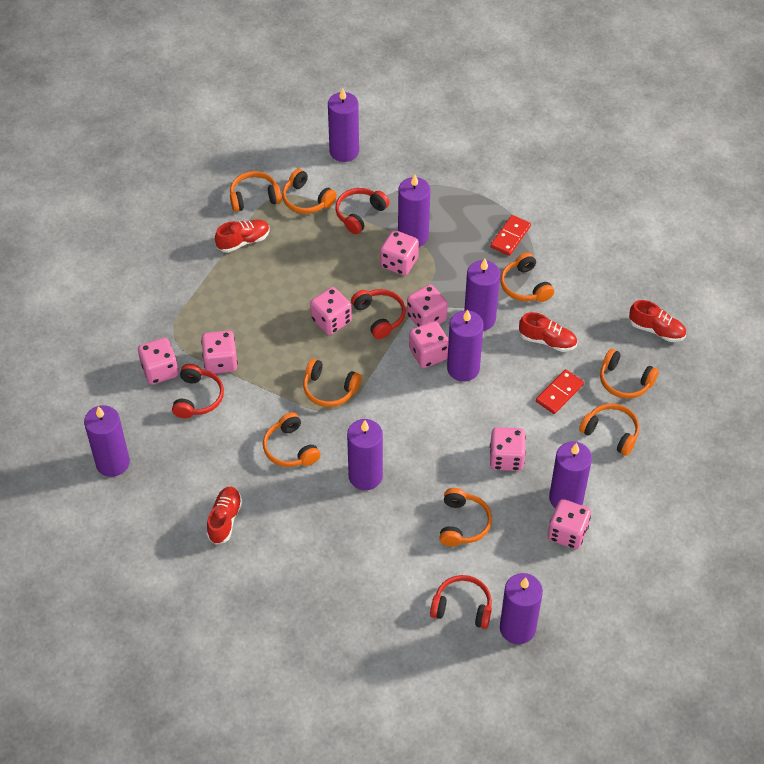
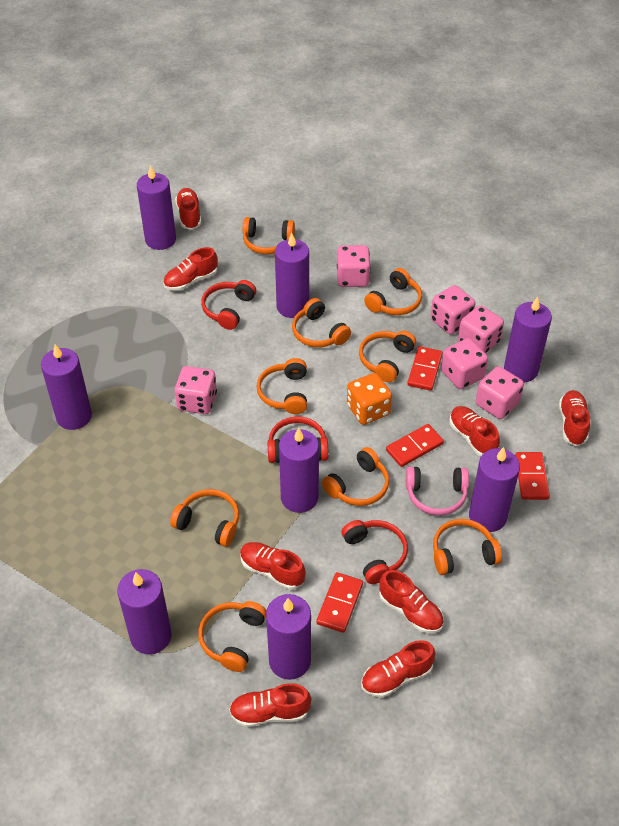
orange dice: none = 0 -> [347,373,392,425] = 1
orange headphones: [230,171,282,212] [263,412,320,467] [282,169,337,214] [303,359,361,407] [439,488,492,547] [500,252,554,302] [579,403,640,456] [600,349,659,399] = 8 -> [170,489,239,547] [198,601,266,672] [243,217,295,254] [256,358,307,414] [292,298,351,347] [322,447,389,506] [359,331,416,382] [364,268,422,315] [433,519,502,575] = 9
pink dice: [138,338,178,385] [201,330,238,374] [310,287,352,335] [380,230,419,276] [407,284,448,327] [409,321,449,368] [490,427,526,471] [548,499,591,549] = 8 -> [175,366,217,414] [337,245,371,287] [431,285,475,334] [441,338,488,389] [458,305,504,354] [476,366,524,419] = 6
pink headphones: none = 0 -> [406,467,469,515] = 1
red domino: [490,215,531,256] [536,369,584,414] = 2 -> [316,572,363,633] [386,424,444,467] [407,346,443,391] [515,452,550,500] = 4
red headphones: [172,364,224,418] [335,188,390,234] [351,289,406,339] [430,575,492,629] = 4 -> [201,280,256,330] [268,416,329,463] [341,520,408,584] = 3
red shoe: [207,487,242,544] [215,220,270,253] [519,312,577,352] [629,300,686,342] = 4 -> [163,247,218,291] [175,188,201,230] [229,683,311,727] [240,542,306,590] [361,640,436,698] [379,570,444,633] [449,406,500,457] [559,390,590,446] = 8

